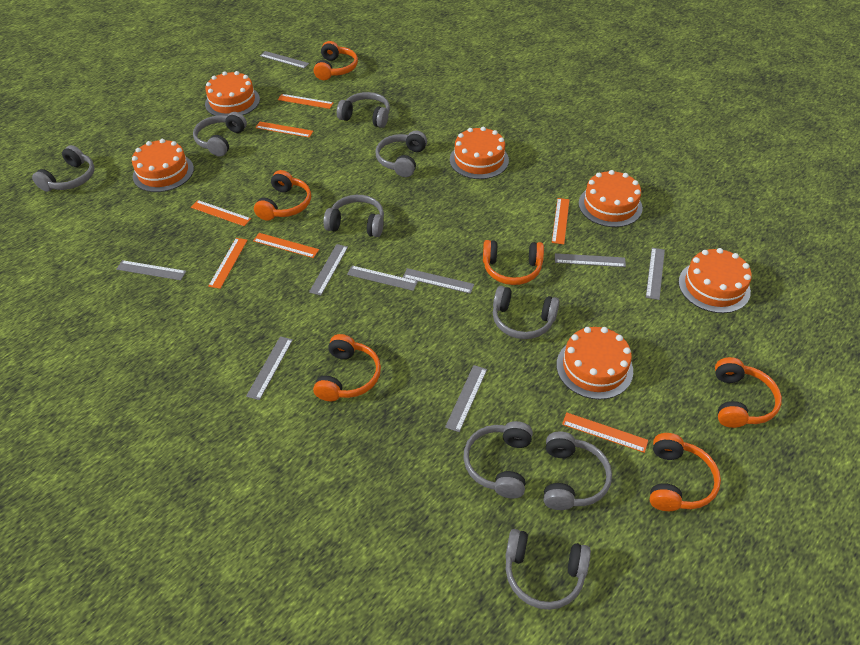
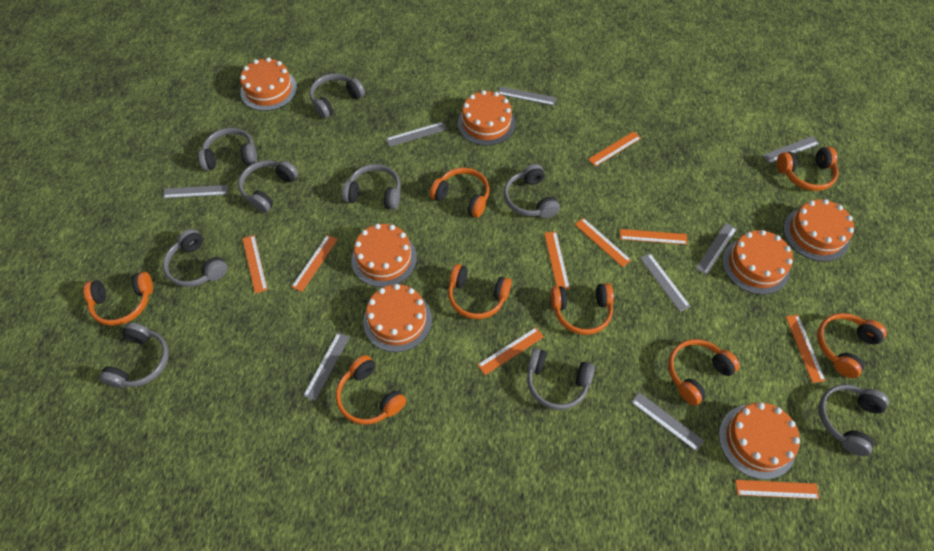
grey ruler: [116,260,186,280] [246,336,293,400] [260,51,309,68] [309,244,348,295] [347,266,418,291] [403,268,474,294] [445,365,487,432] [555,253,626,267] [646,248,665,300] = 9 -> [163,185,229,198] [303,333,349,401] [386,122,447,147] [498,86,556,106] [631,393,704,451] [640,253,690,311] [696,223,737,275] [762,136,819,163] = 8
orange cake: [132,139,194,192] [205,71,260,116] [450,127,509,179] [556,327,633,399] [579,170,643,227] [678,248,752,313] = 6 -> [240,57,297,111] [352,224,417,287] [363,284,432,352] [458,90,515,146] [719,403,800,479] [723,230,793,295] [783,199,854,261] = 7
orange headphones: [254,170,311,221] [313,334,381,401] [314,41,358,80] [483,240,544,285] [650,433,721,511] [715,357,782,428] = 6 -> [83,272,153,326] [336,355,407,425] [430,168,490,218] [448,264,512,319] [550,283,614,335] [668,339,740,406] [777,147,839,191] [817,313,887,378] = 8
orange ruler: [191,200,251,226] [208,238,247,289] [253,233,319,258] [255,122,313,138] [278,94,333,109] [552,198,570,244] [562,412,648,453] = 7 -> [242,235,268,294] [291,235,338,292] [477,327,544,375] [544,231,570,290] [575,218,631,267] [588,131,641,167] [620,229,687,245] [735,480,820,499] [786,315,826,383] = 9

